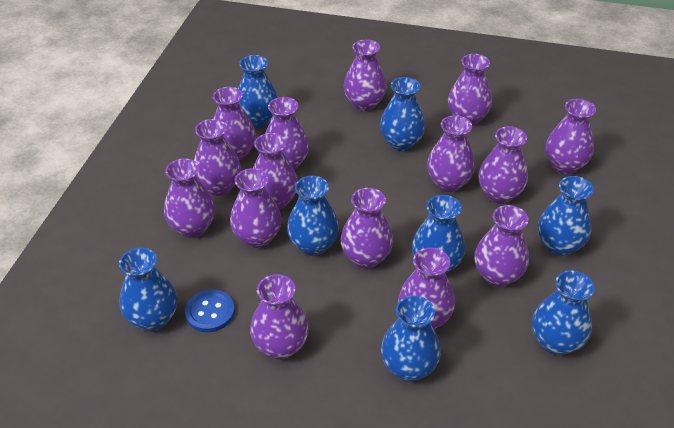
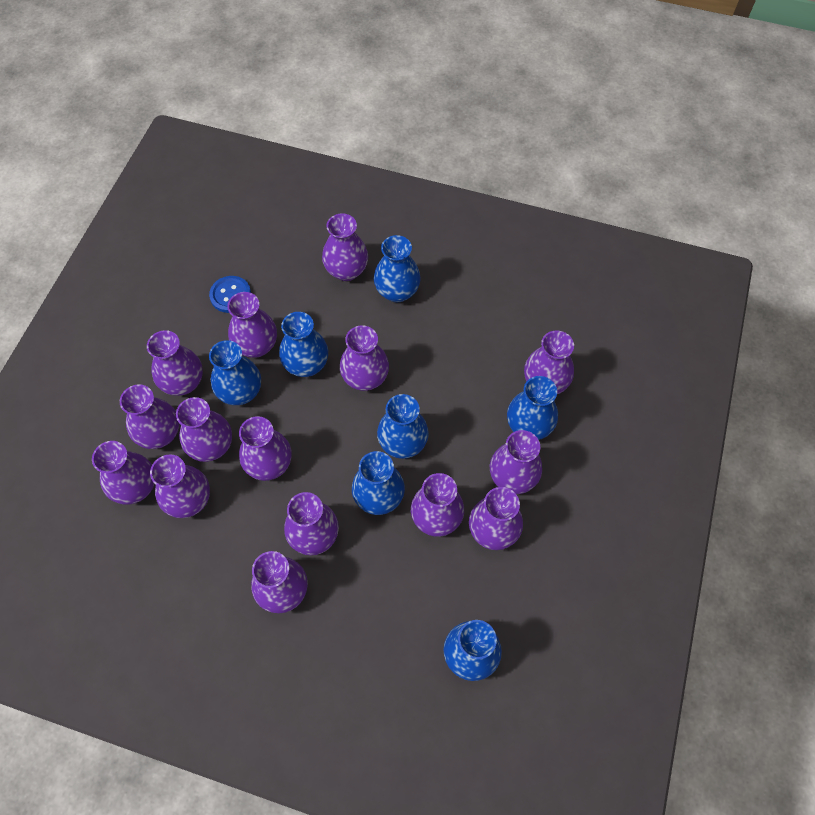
blue vase: [119,247,177,331] [238,55,278,128] [287,176,339,256] [380,77,425,151] [381,296,441,381] [412,195,465,274] [532,270,595,355] [538,176,594,256] = 8 -> [209,340,261,405] [279,312,328,377] [352,451,405,515] [374,235,421,302] [377,394,429,459] [443,620,502,681] [507,376,558,440] = 7

